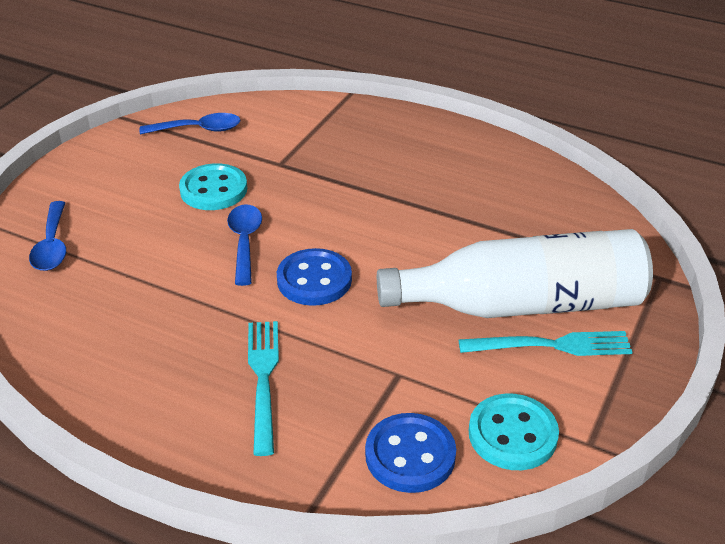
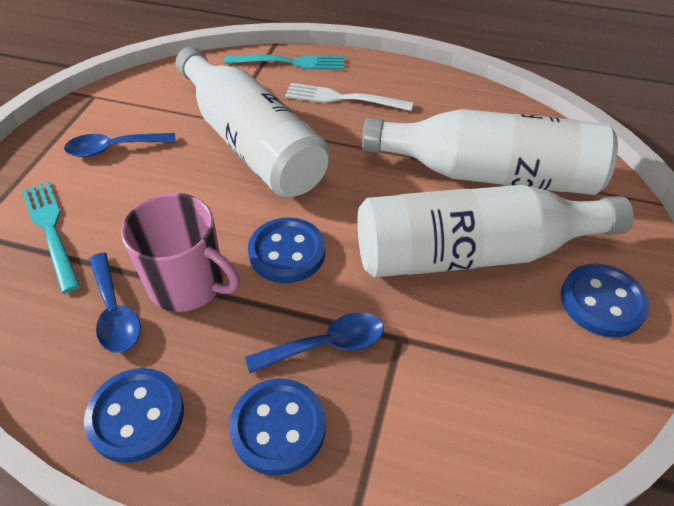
blue button: [277,248,352,306] [365,413,456,493] = 2 -> [84,368,184,463] [229,378,326,475] [248,217,325,283] [561,263,650,337] = 4
pink mug: none = 0 -> [121,193,240,312] = 1
turquoise button: [179,163,247,210] [469,393,559,470] = 2 -> none = 0
white bottle: [377,229,653,318] = 1 -> [176,47,330,198] [358,185,634,278] [362,109,618,195] = 3
white fork: none = 0 -> [285,83,414,111] = 1

